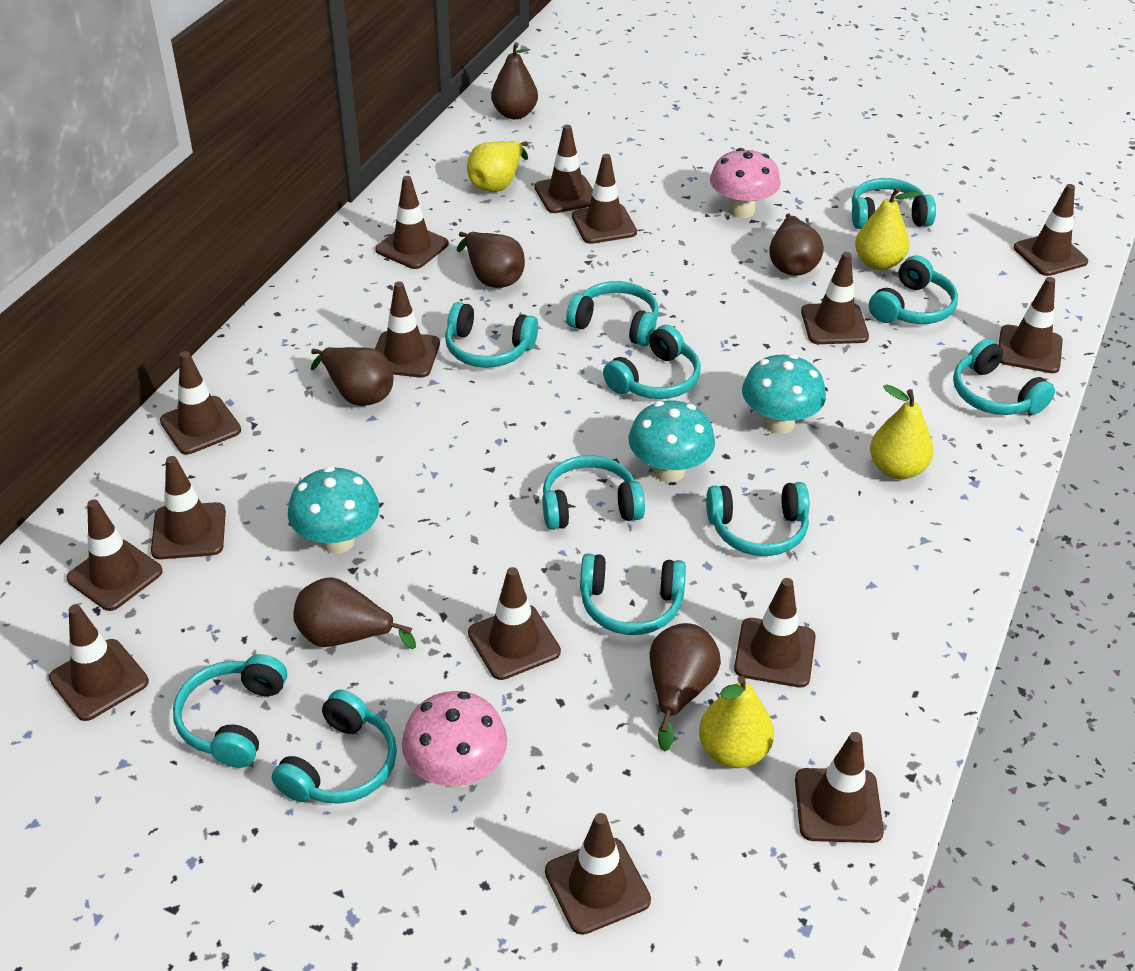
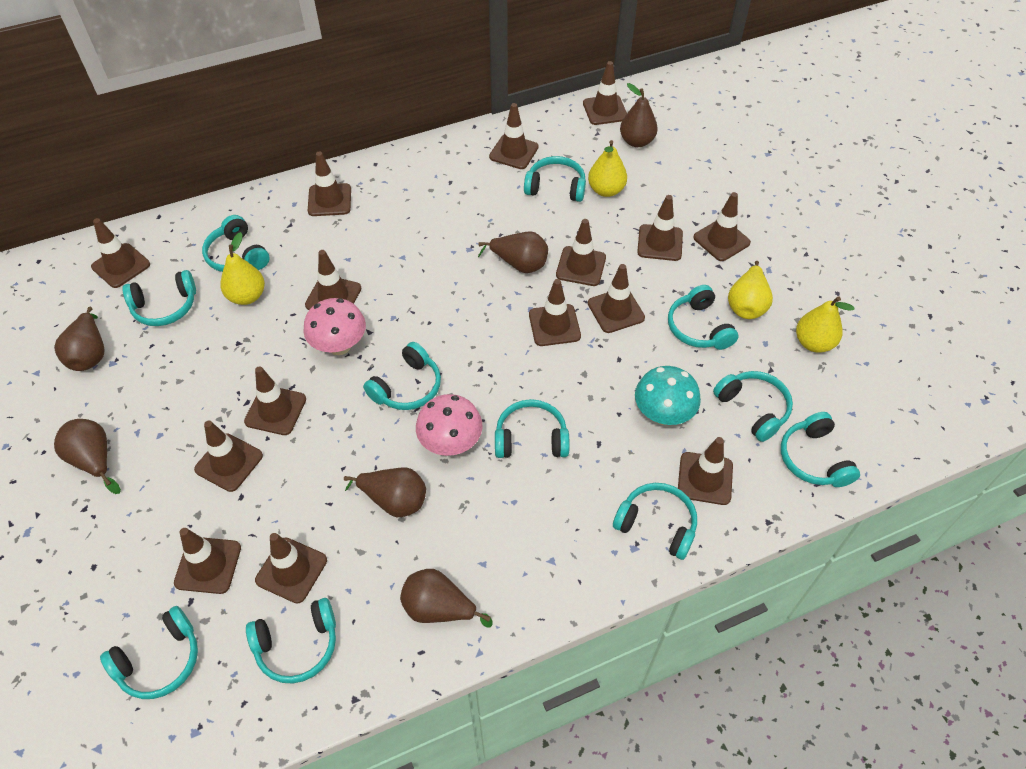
turquoise mushroom: [288,467,379,554] [629,400,715,483] [742,354,826,434] = 3 -> [635,366,701,425] = 1

